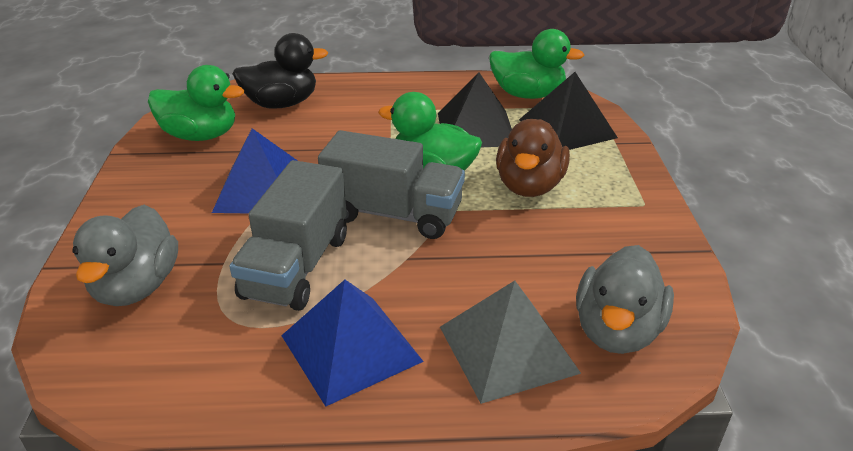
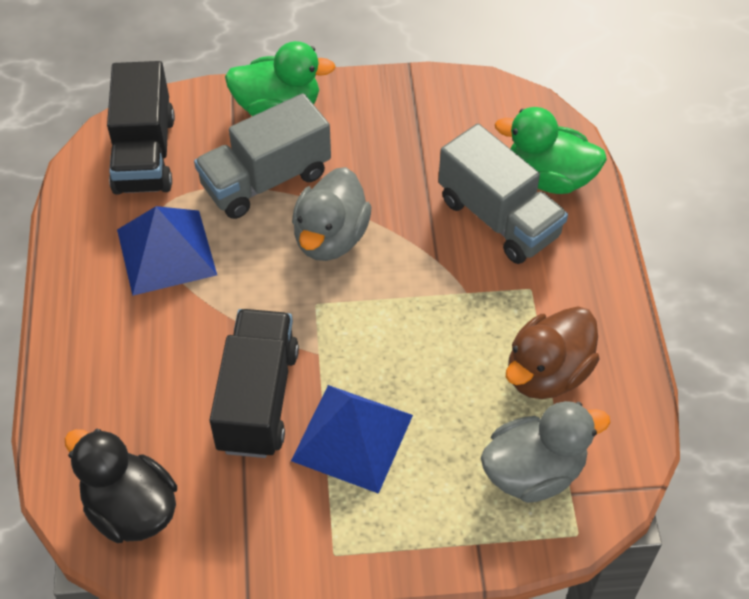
black pyramid: [438,72,512,147] [519,72,618,150] = 2 -> none = 0
black truck: none = 0 -> [107,61,175,195] [210,309,299,458] = 2
green duck: [148,65,244,141] [378,92,482,171] [489,29,584,99] = 3 -> [225,41,336,116] [495,107,607,194] = 2
grey pyramid: [440,281,581,404] = 1 -> none = 0

